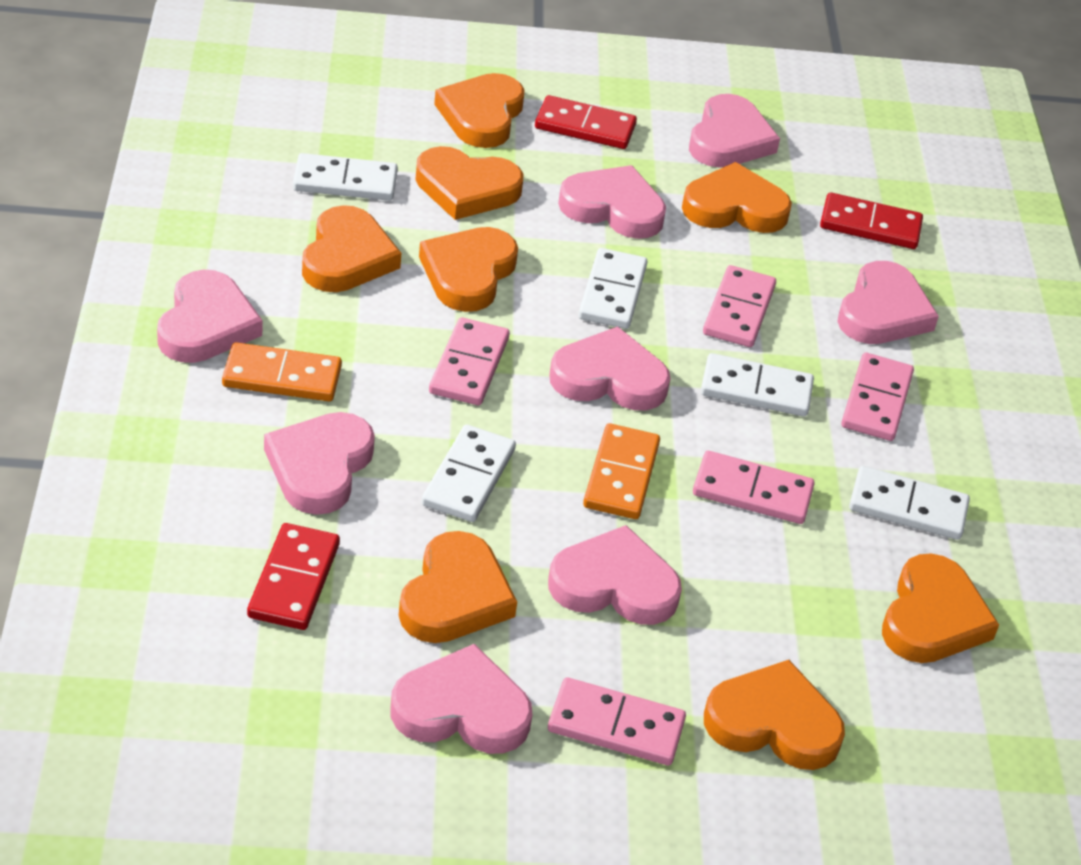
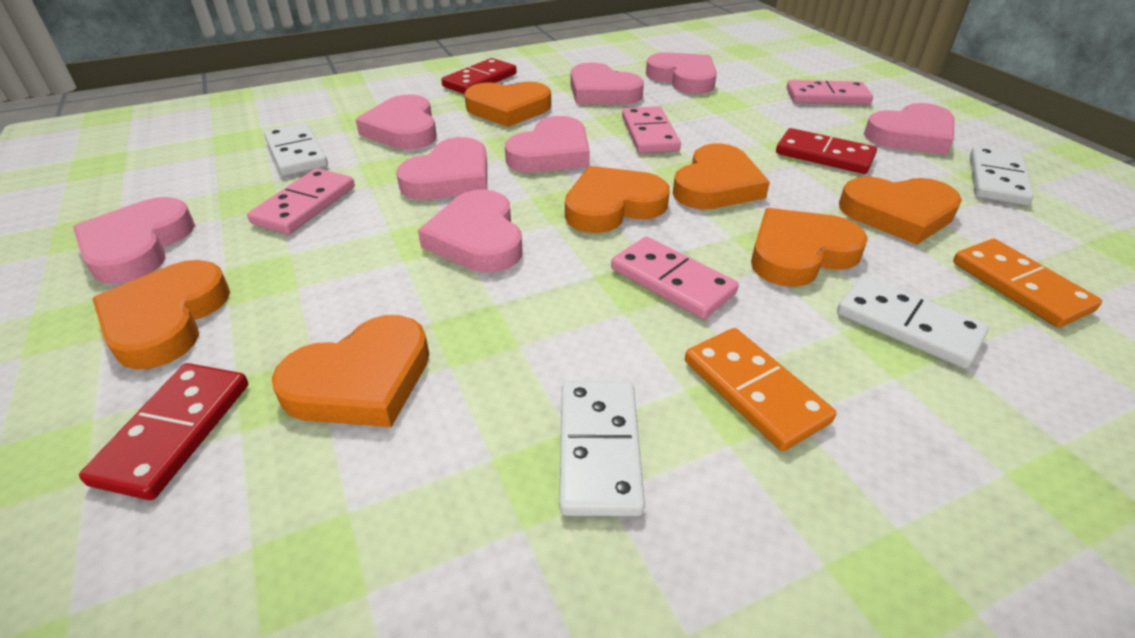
orange heart: [302,205,401,292] [399,531,517,643] [416,146,523,220] [419,227,518,312] [434,73,525,148] [682,162,792,233] [704,660,845,770] [882,554,999,663] = 8 -> [92,260,230,370] [272,315,429,427] [464,82,551,127] [565,166,670,233] [673,143,770,209] [751,208,868,287] [839,176,962,245] = 7
pink domino: [429,317,510,405] [548,677,686,765] [693,451,815,524] [703,265,776,347] [841,353,914,441] = 5 -> [247,168,355,234] [611,237,739,319] [622,106,681,154] [787,80,873,105] = 4
white domino: [293,153,398,201] [422,424,516,522] [578,248,647,329] [701,353,814,417] [849,466,970,540] = 5 -> [264,123,328,176] [559,381,645,516] [837,276,989,369] [970,146,1034,206] = 4

